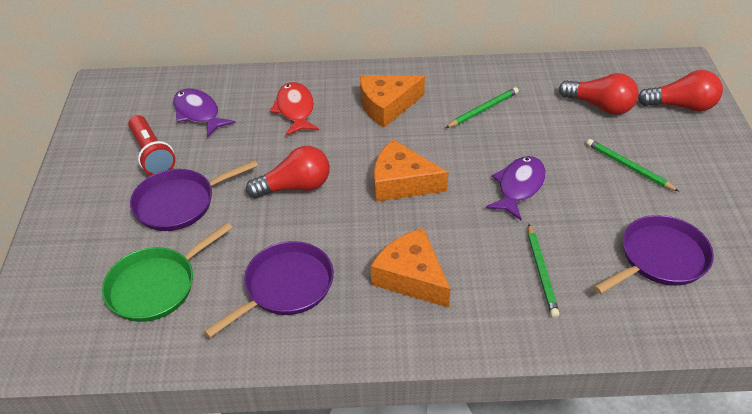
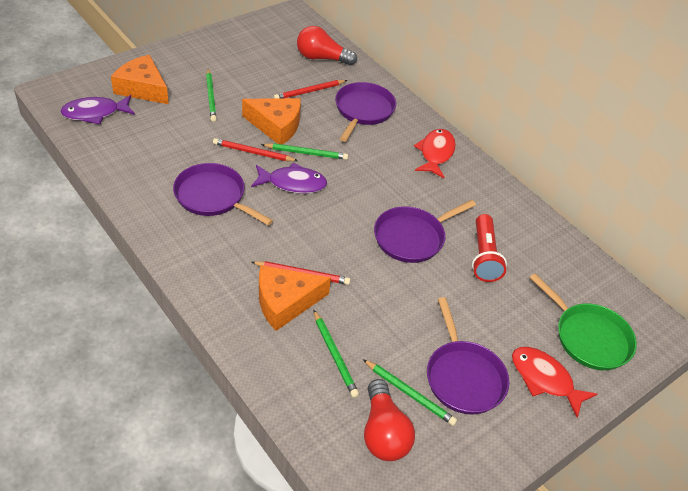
green pencil: [445,87,519,128] [528,224,559,318] [587,139,680,192] = 3 -> [206,69,217,122] [261,143,348,160] [314,310,359,398] [363,359,457,426] = 4
purple pan: [130,160,258,231] [204,241,334,338] [594,215,714,294] = 3 -> [173,163,273,225] [335,82,396,142] [374,200,476,263] [427,297,509,415] = 4
red fish: [270,82,319,136] = 1 -> [414,129,456,178] [512,347,597,418] = 2
red light bulb: [246,146,330,198] [559,73,639,115] [638,70,723,112] = 3 -> [297,26,357,66] [364,379,415,461] = 2
red pencil: none = 0 -> [213,138,298,161] [251,261,351,285] [274,80,347,98] = 3

